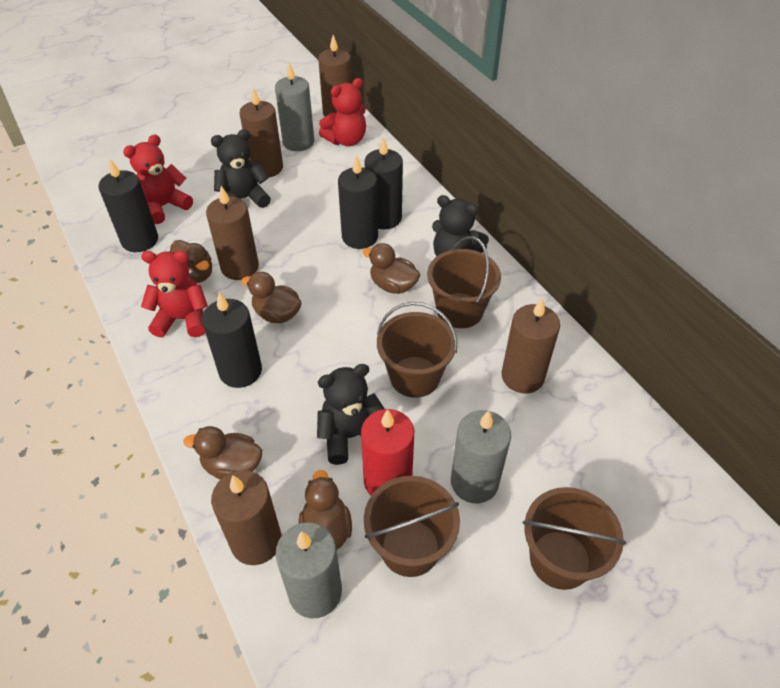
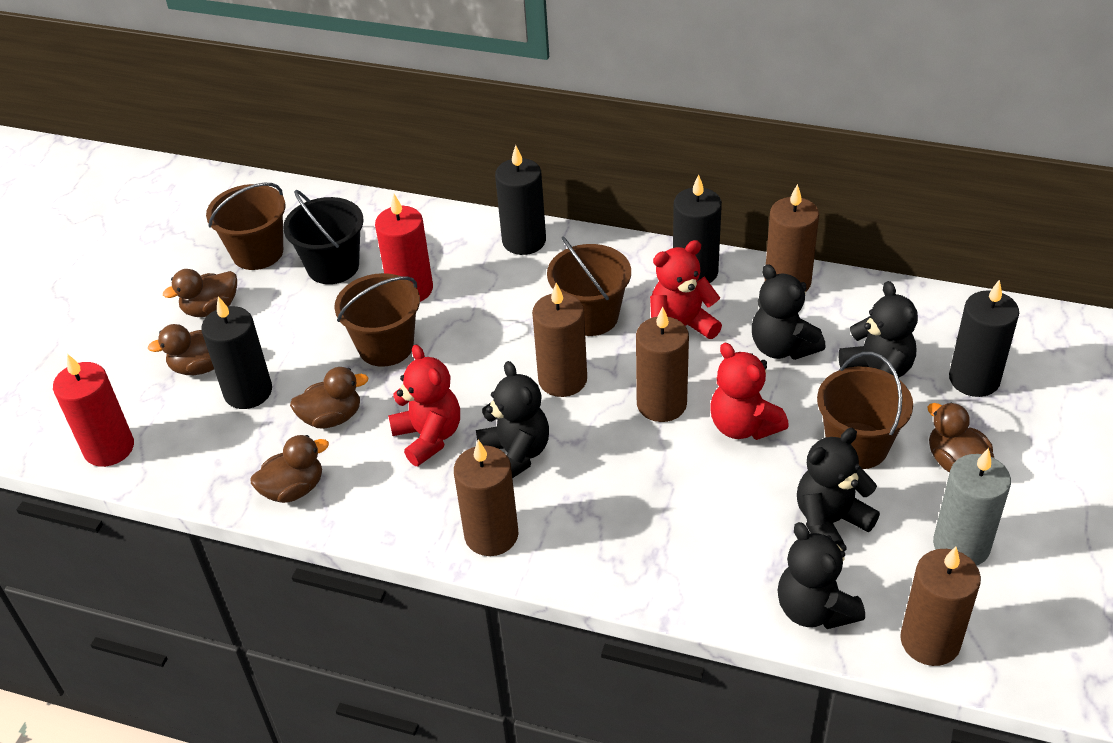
black bucket: none = 0 -> [283,190,364,284] = 1
black teddy bear: [211,129,271,208] [317,364,385,465] [432,195,489,256] = 3 -> [476,361,549,478] [752,264,826,360] [778,522,865,629] [797,428,880,545] [838,281,918,377] = 5
grey candle: [275,62,314,151] [276,523,342,618] [451,410,511,503] = 3 -> [933,448,1011,566] = 1
red candle: [361,409,414,495] = 1 -> [53,354,134,467] [375,194,433,302] = 2

